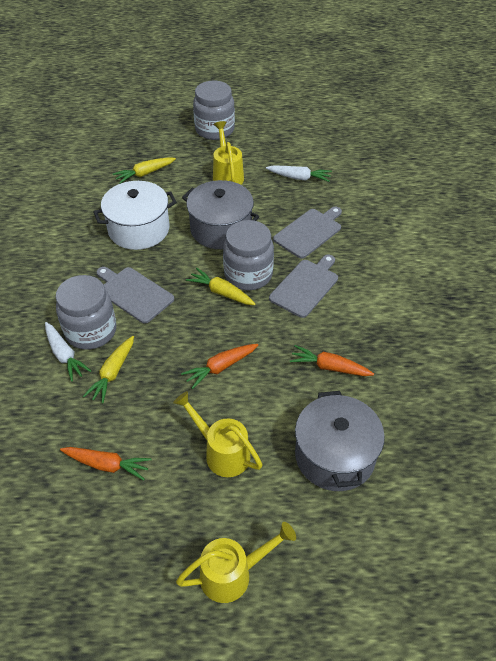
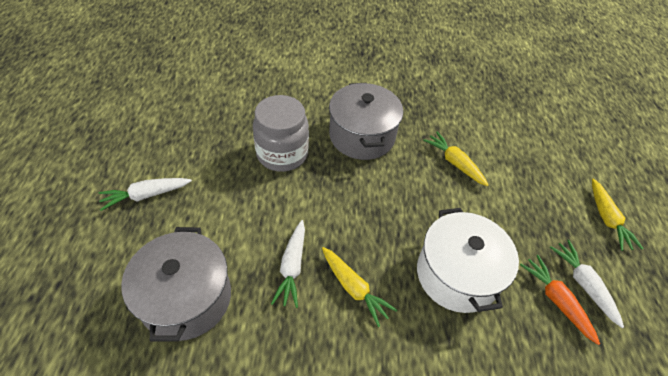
grey cutting board: [97,267,174,323] [269,255,338,318] [273,207,342,259] = 3 -> none = 0
grey jar: [56,275,117,350] [193,81,235,140] [223,220,274,290] = 3 -> [253,95,309,172] = 1
orange carrot: [60,447,152,480] [181,344,258,389] [290,345,374,376] = 3 -> [520,255,600,345] = 1
white carrot: [45,322,91,382] [266,165,332,182] = 2 -> [99,178,192,211] [271,220,305,308] [550,240,624,328] = 3
yellow watering can: [173,391,263,477] [176,522,296,603] [213,121,244,185] = 3 -> none = 0

